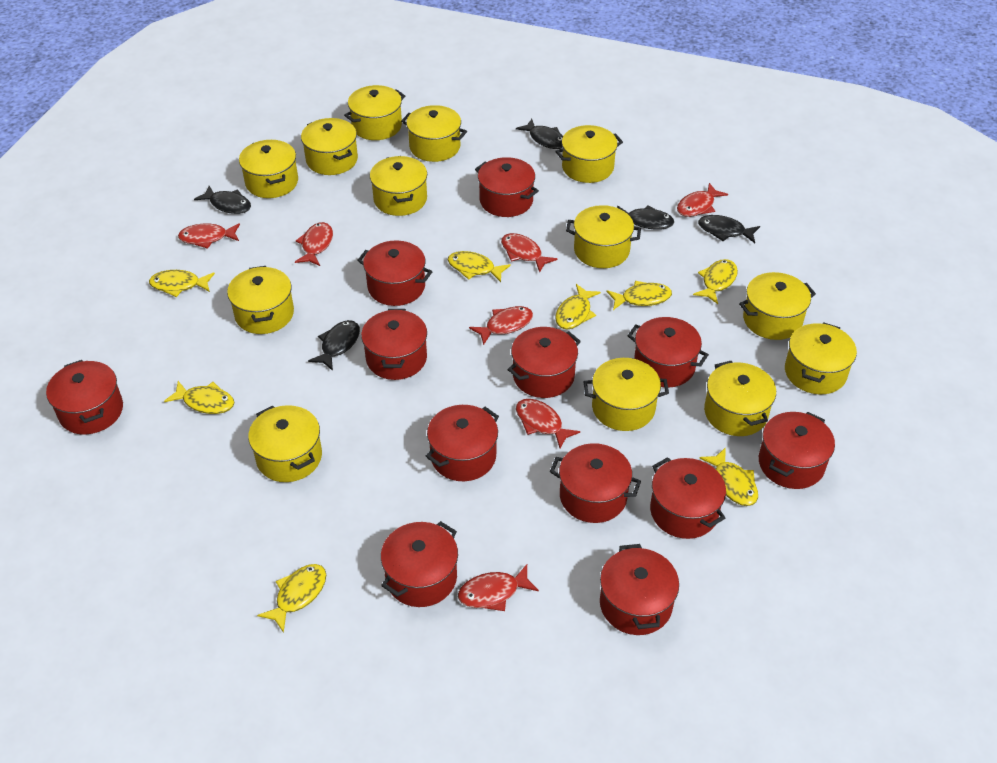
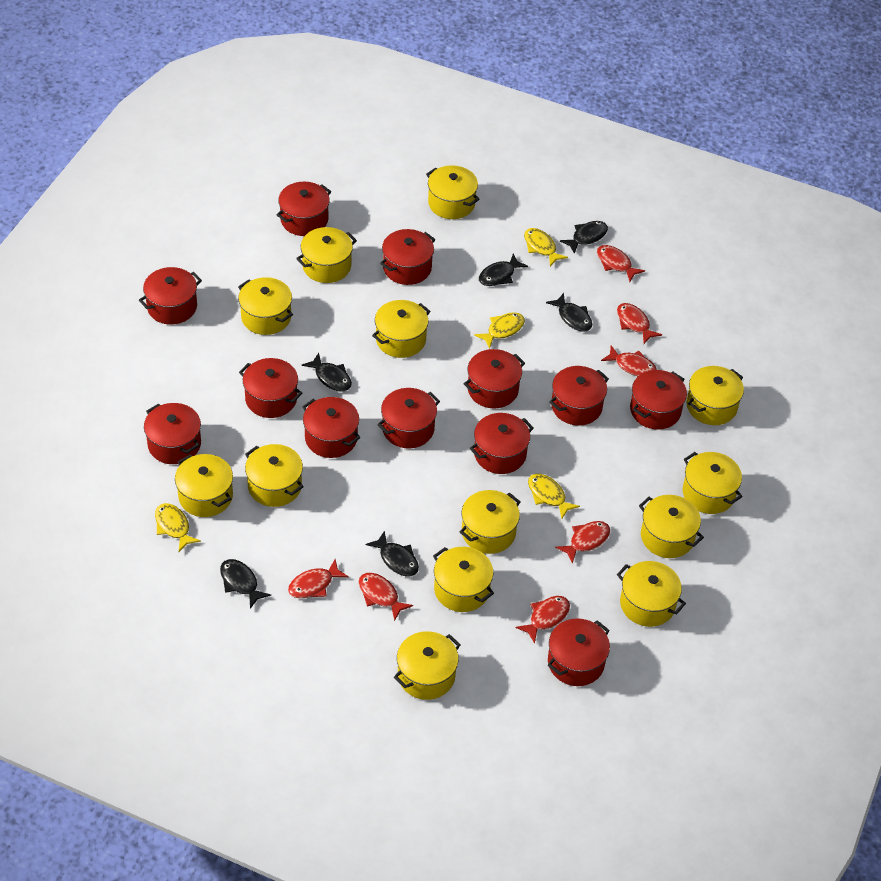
black fish: [194,186,251,214] [308,320,360,371] [516,119,563,149] [617,206,674,230] [698,215,760,243] = 5 -> [220,559,271,609] [302,353,352,392] [366,530,419,576] [479,254,528,286] [546,293,592,332] [560,221,608,254] = 6
yellow fish: [149,270,215,297] [164,381,234,414] [257,564,326,633] [448,251,511,282] [555,284,601,329] [606,281,672,310] [693,259,738,304] [699,447,758,506] = 8 -> [155,503,201,552] [474,312,525,349] [524,228,568,266] [528,474,580,519] = 4

